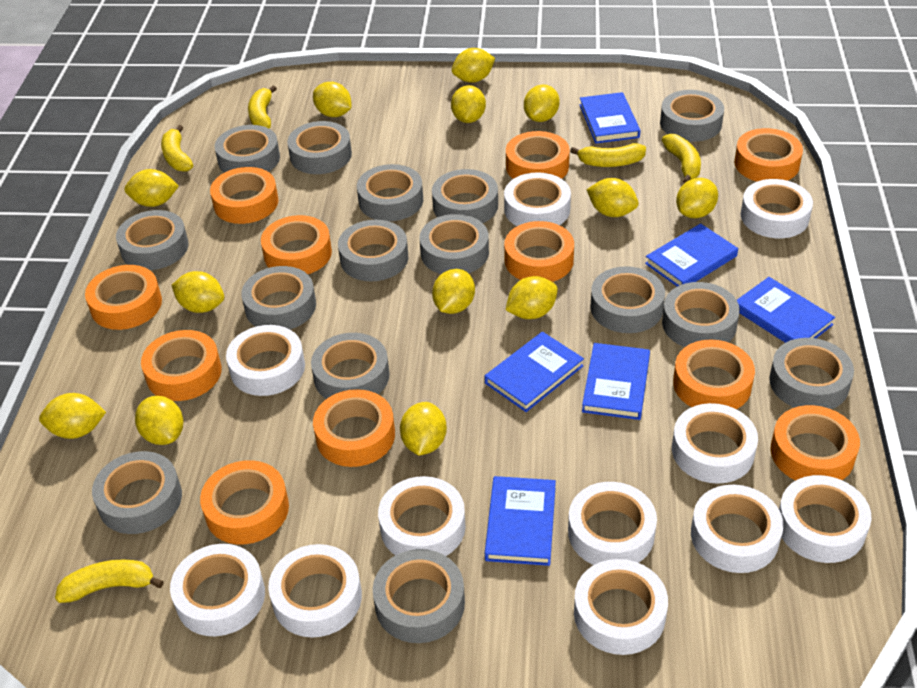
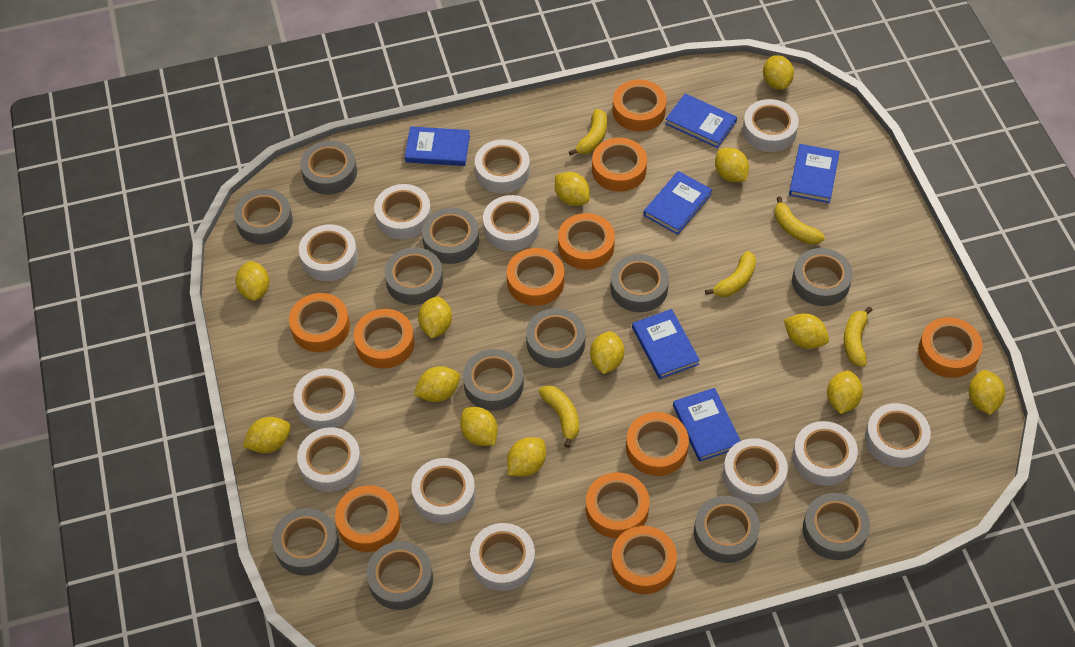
grey tape: [92,451,182,534] [116,210,188,270] [215,125,280,173] [241,266,316,329] [287,121,352,174] [311,333,390,399] [338,220,408,281] [357,164,423,221] [373,549,465,643] [420,214,489,274] [432,169,498,223] [590,266,665,333] [660,90,724,142] [662,282,740,347] [769,338,854,409] = 15 -> [234,189,293,244] [272,508,339,575] [300,141,357,195] [366,541,433,610] [384,247,443,305] [422,208,479,264] [463,349,524,411] [526,308,585,368] [611,254,669,312] [694,496,760,563] [792,248,853,306] [803,493,870,560] = 12
white tape: [170,544,265,636] [226,325,305,396] [268,544,362,637] [378,476,466,556] [504,172,571,226] [568,482,657,565] [574,559,668,655] [672,403,758,484] [691,485,784,573] [741,179,813,238] [779,475,872,563] = 11 -> [293,368,356,430] [297,427,362,492] [299,224,358,281] [374,184,431,239] [411,458,476,524] [470,523,535,591] [475,139,530,193] [483,195,539,251] [723,438,788,503] [743,99,799,152] [792,421,858,486] [865,403,931,467] = 12

